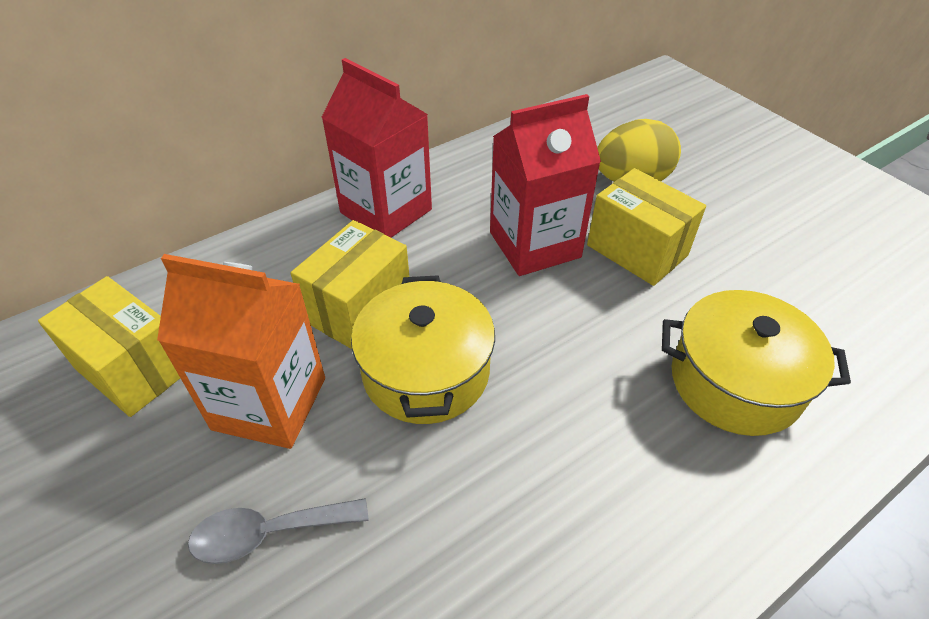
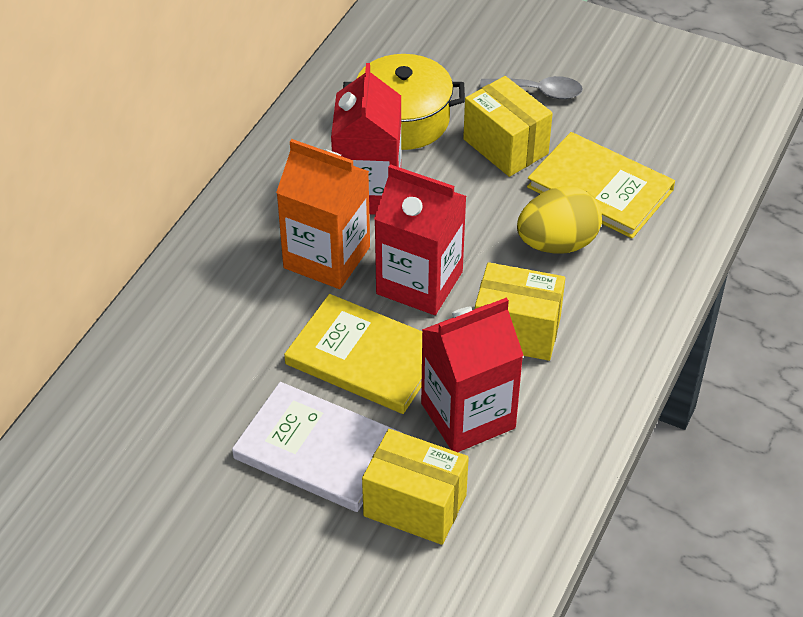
red carton: [321,58,432,238] [490,94,601,276] = 2 -> [331,63,401,215] [374,164,467,315] [421,298,524,452] = 3
white book: none = 0 -> [232,382,402,512] = 1
yellow book: none = 0 -> [284,294,422,414] [527,132,675,239] = 2
yellow pot: [351,275,495,424] [662,290,851,436] = 2 -> [343,54,465,150] = 1

